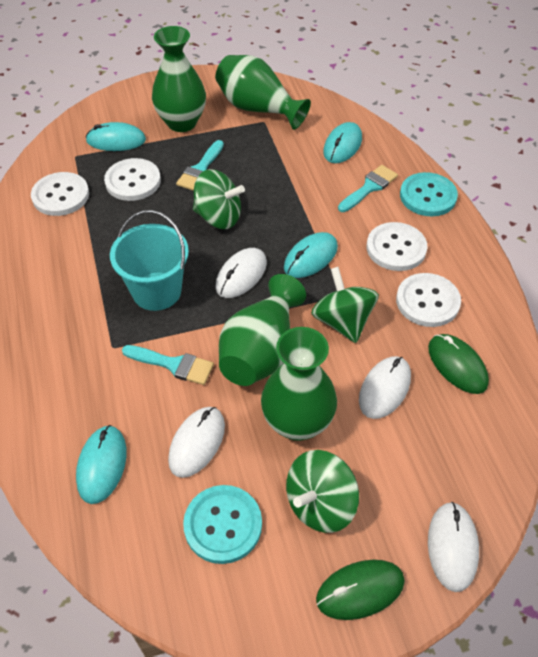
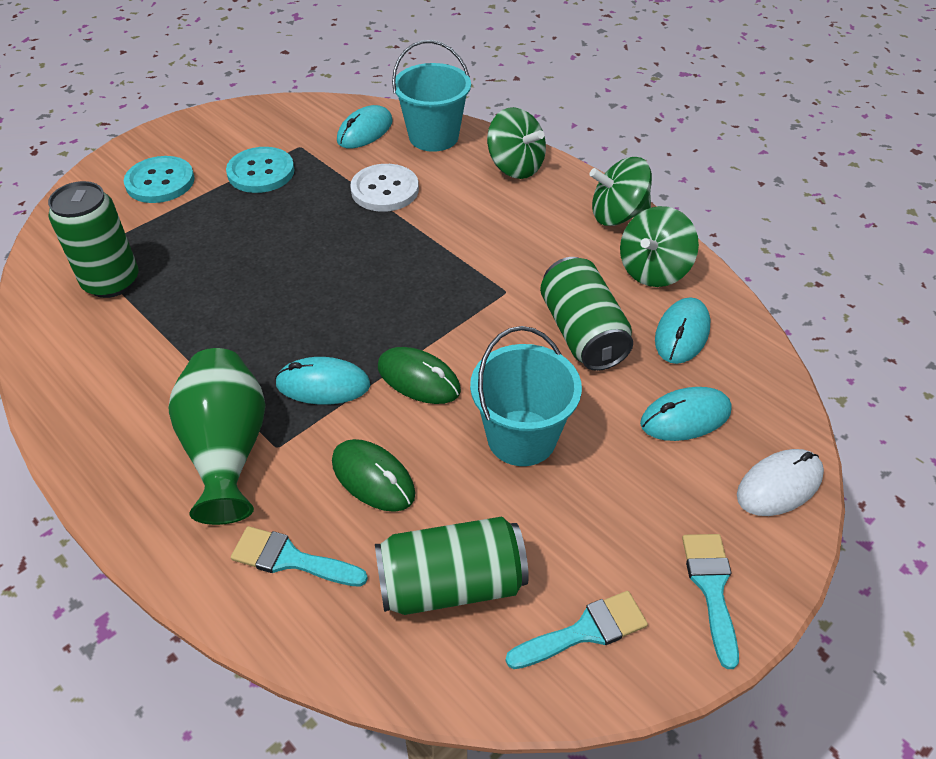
green can: none = 0 -> [48,181,139,298] [375,517,529,615] [540,257,633,371] = 3
green vase: [152,26,206,132] [215,55,311,130] [219,274,306,386] [261,327,337,441] = 4 -> [169,348,266,525] = 1
turquoise bucket: [110,210,189,311] = 1 -> [392,40,471,152] [470,326,582,466] = 2
white button: [31,172,89,216] [104,158,161,201] [367,222,427,271] [396,273,461,327] = 4 -> [350,164,419,212] = 1
white mouse: [168,407,225,478] [216,248,267,298] [359,356,411,419] [428,502,479,592] = 4 -> [737,449,824,516] = 1

